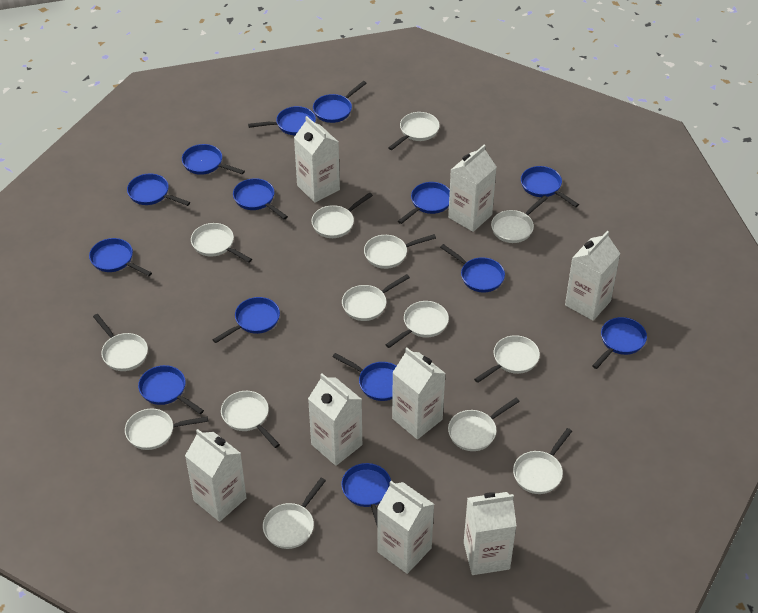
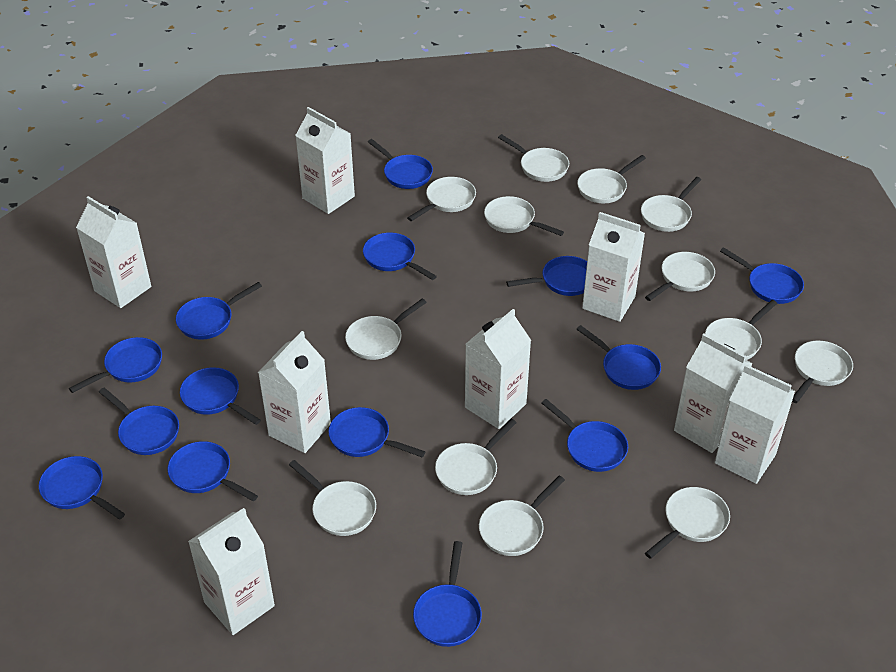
white pan: [93,314,148,371] [125,409,208,450] [191,223,252,263] [221,391,280,448] [263,478,326,549] [312,192,373,238] [342,274,410,321] [364,234,436,269] [385,301,449,348] [388,112,440,150] [448,398,520,451] [474,335,540,383] [491,195,548,243] [513,428,572,494] = 14 -> [289,460,376,536] [345,299,427,360] [407,177,476,221] [435,419,517,495] [479,476,565,556] [484,196,564,236] [498,134,569,182] [577,155,646,203] [641,177,701,232] [645,252,715,301] [645,487,730,559] [705,300,777,360] [792,341,853,403] = 13

